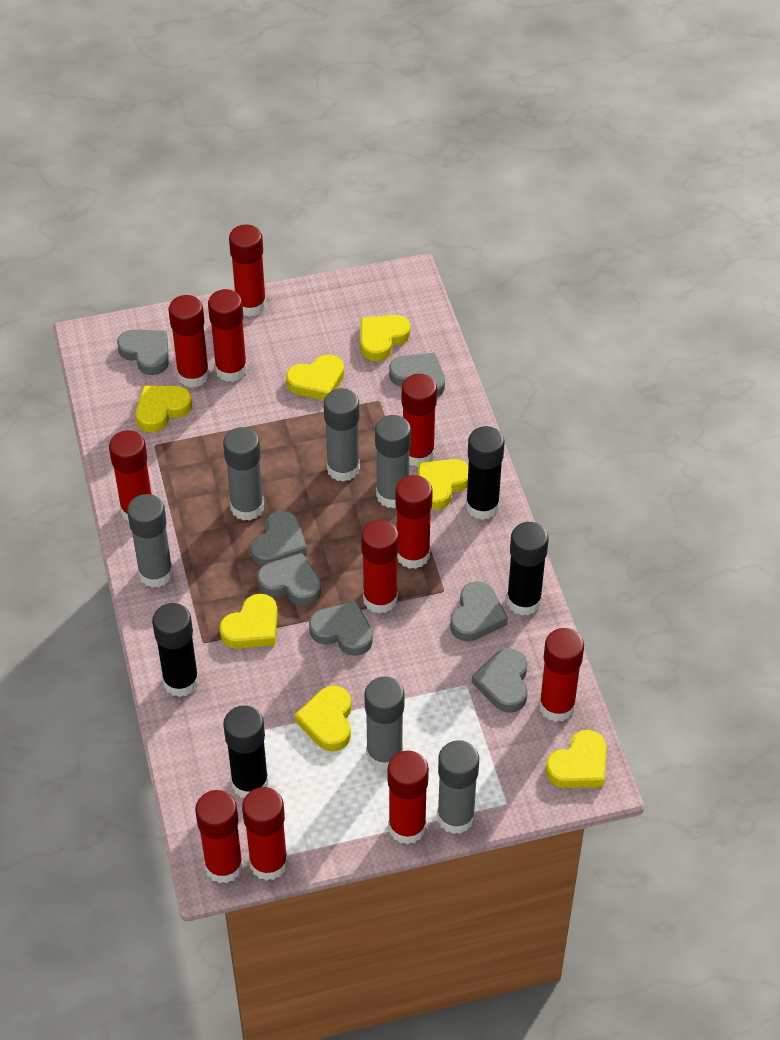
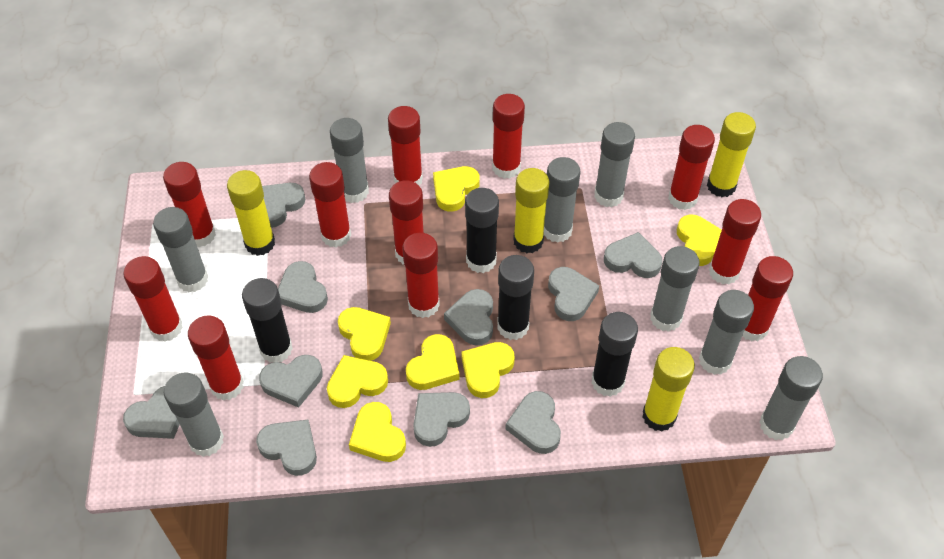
grey glue stick: [127,494,173,588] [223,427,264,521] [324,388,360,482] [365,677,405,771] [375,415,411,508] [437,740,479,834] = 6 -> [153,207,208,292] [164,373,224,457] [330,118,369,203] [544,157,580,243] [594,122,635,207] [650,246,700,332] [699,290,754,375] [759,356,823,440] = 8
grey heart: [117,330,169,375] [251,511,307,566] [257,553,321,606] [309,601,373,656] [389,353,445,397] [450,581,508,642] [472,648,528,713] = 7 -> [123,386,180,439] [256,420,317,476] [259,355,323,407] [262,183,305,228] [278,261,328,313] [413,392,470,447] [444,289,493,346] [505,391,561,454] [548,267,599,321] [604,232,663,278] = 10
yellow glue stick: none = 0 -> [227,170,275,256] [513,168,550,253] [643,347,695,432] [707,112,756,197] = 4

